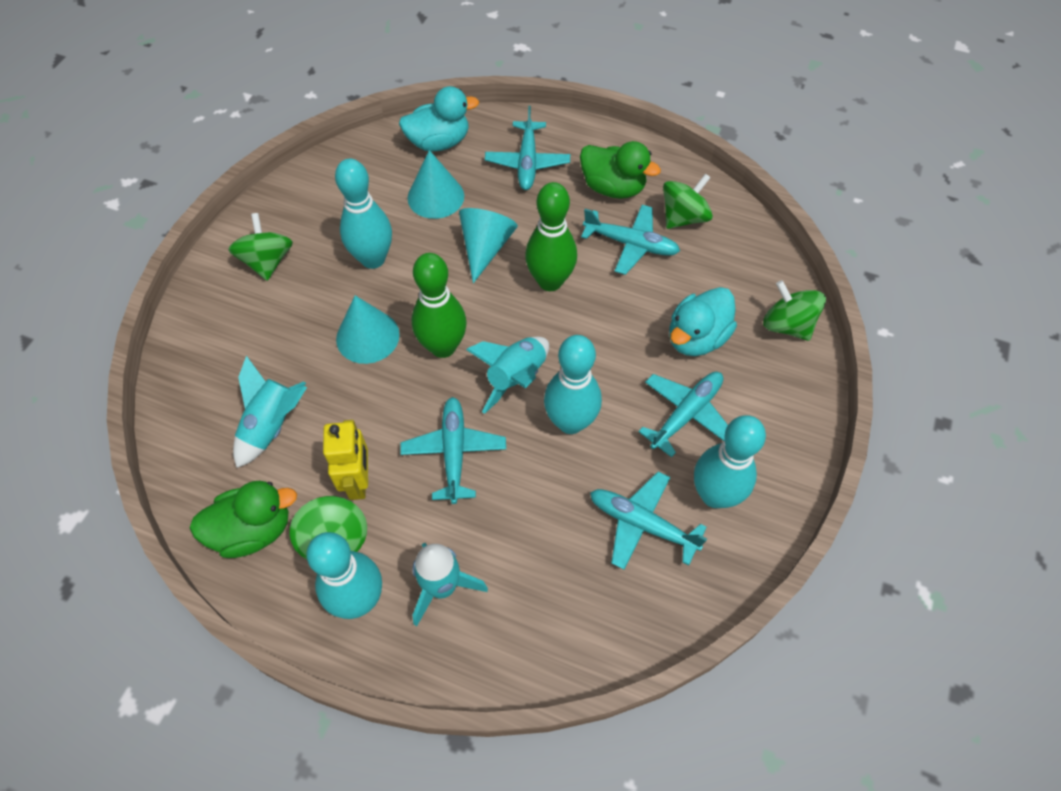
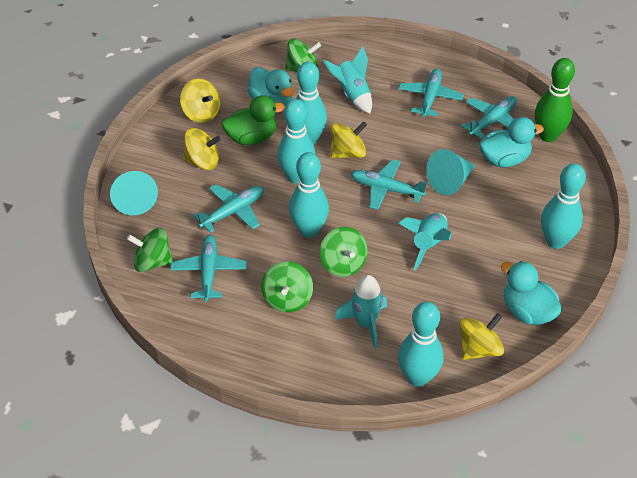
green bowling pin: [411,253,467,358] [525,182,577,291] = 2 -> [535,58,575,142] = 1
green duck: [189,481,297,558] [580,141,661,199] = 2 -> [221,95,285,145] = 1
turquoise bowling pin: [306,532,382,619] [335,159,392,269] [544,335,602,434] [694,415,766,508] = 4 -> [277,99,316,184] [289,152,329,238] [296,62,327,145] [398,302,444,387] [541,163,586,249] = 5
turquoise cone: [336,295,400,364] [407,150,464,219] [459,208,518,283] = 3 -> [110,171,158,215] [426,149,475,195] = 2
turquoise duck: [399,86,479,152] [669,287,737,356] = 2 -> [247,67,294,106] [479,117,544,167] [501,261,562,325] = 3
yellow robot: [323,420,368,500] = 1 -> none = 0
yellow spinning top: none = 0 -> [180,79,220,123] [183,128,221,170] [331,121,367,159] [460,313,504,360] = 4

